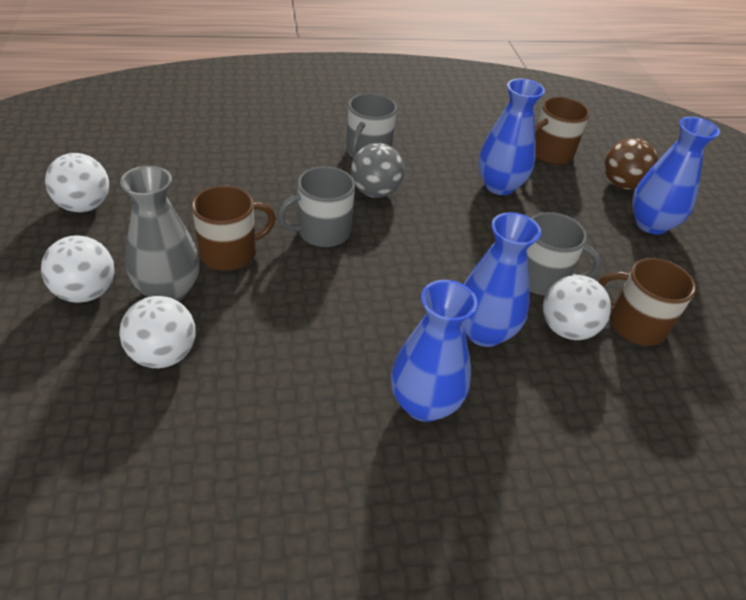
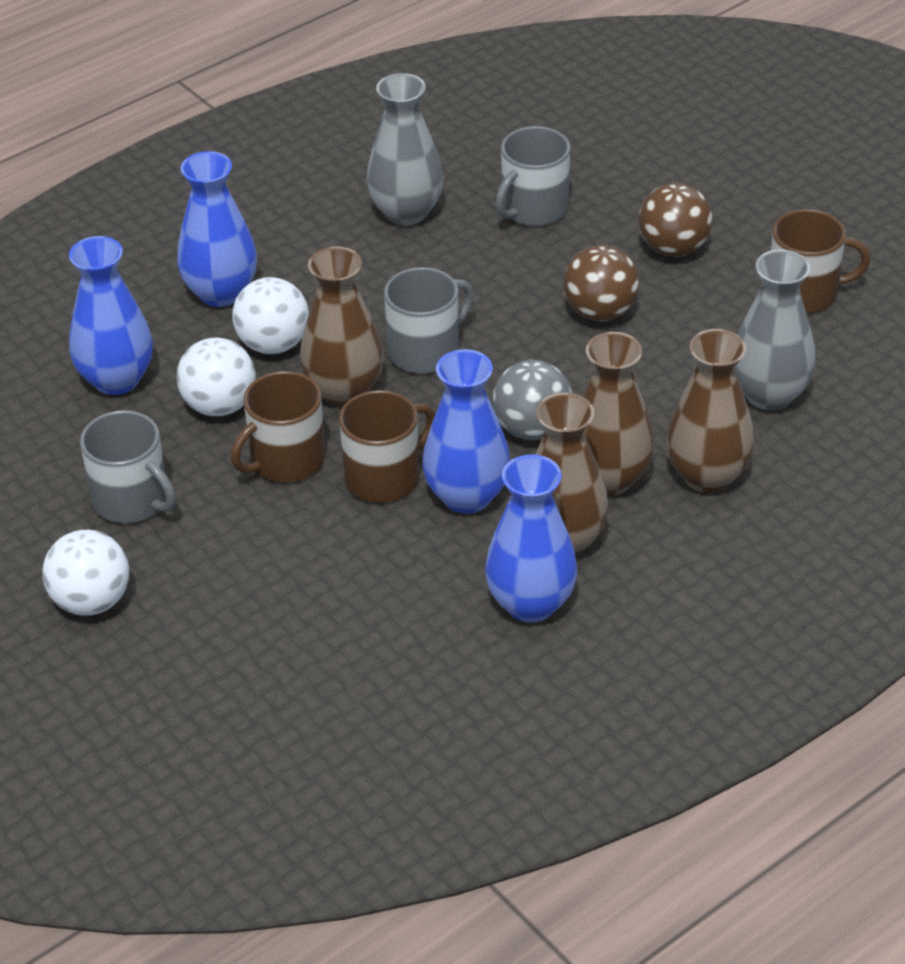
brown ball: [604,138,658,190] = 1 -> [563,245,639,321] [639,183,712,257] = 2
brown vase: none = 0 -> [300,247,384,406] [535,393,608,556] [582,332,654,496] [666,329,754,493] = 4
grey vase: [120,166,200,302] = 1 -> [366,73,443,226] [735,249,816,411] = 2
white ball: [41,236,115,303] [45,153,109,212] [119,296,196,368] [543,275,611,340] = 4 -> [42,530,129,616] [177,338,256,416] [232,277,309,354] = 3

